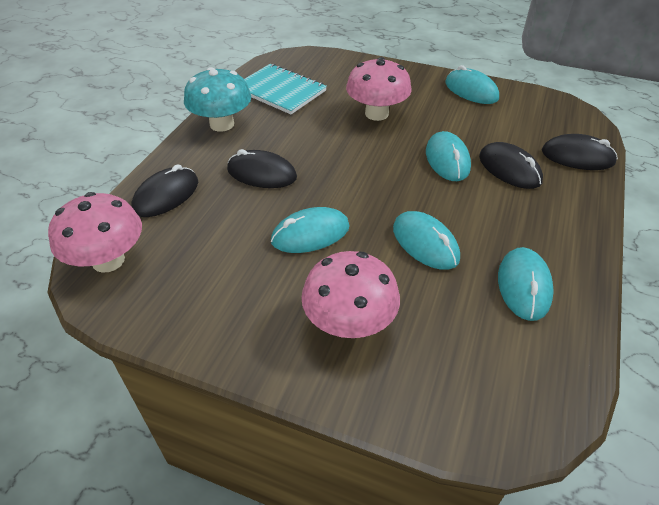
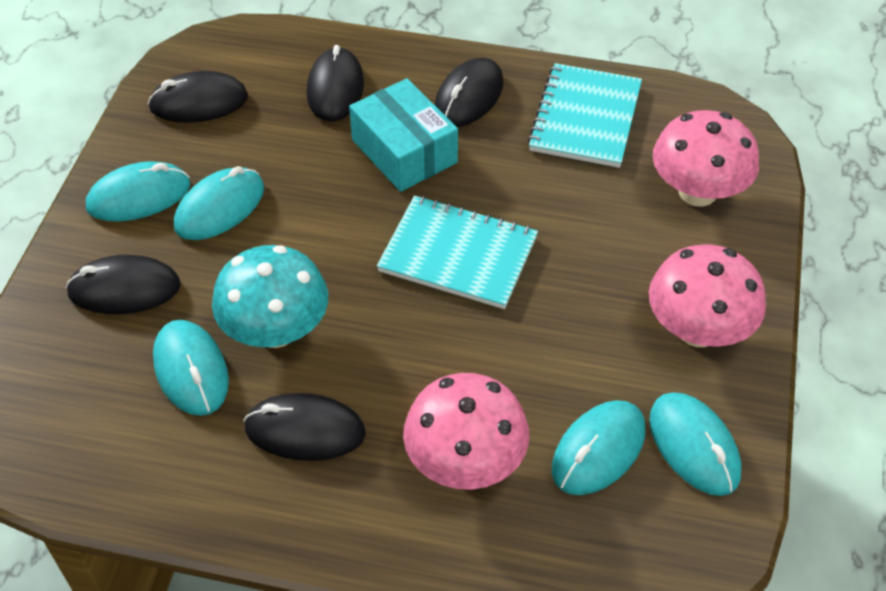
black mouse: [131,164,198,217] [227,149,297,188] [479,142,543,189] [542,134,618,170] = 4 -> [66,255,181,314] [148,71,248,123] [243,393,366,461] [306,45,364,122] [435,58,504,127] = 5
turquoise box: none = 0 -> [349,78,458,192] = 1
turquoise notebook: [244,64,327,114] = 1 -> [377,196,538,309] [528,63,642,168] = 2

